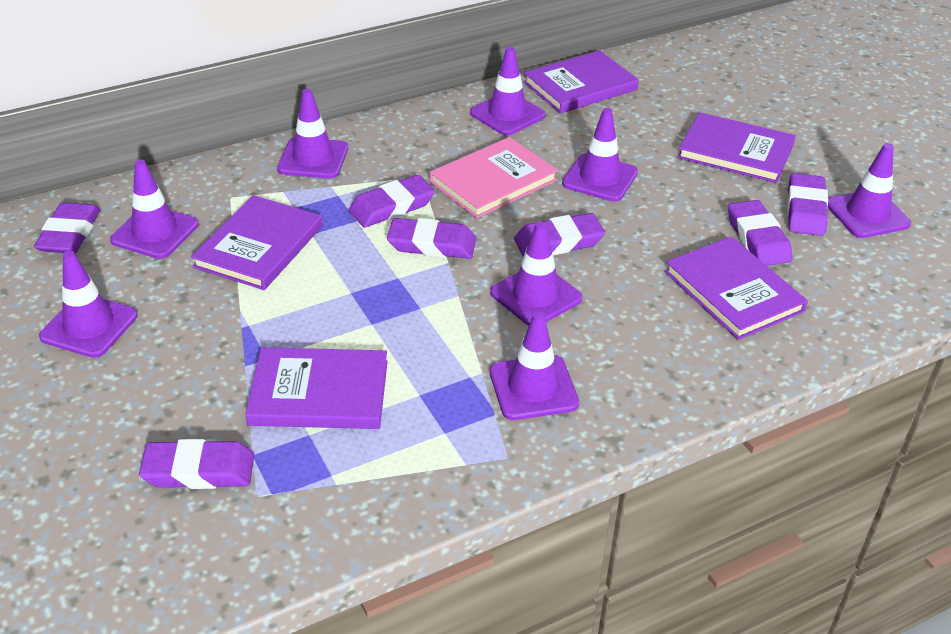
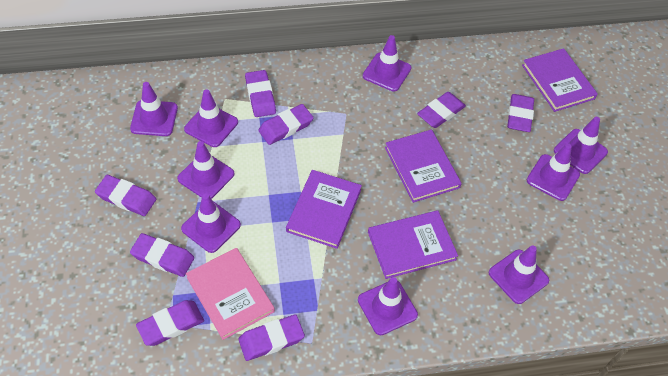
purple book: [191,195,323,290] [245,347,388,429] [524,50,639,114] [665,237,808,340] [678,112,796,183] = 5 -> [286,170,362,249] [368,210,458,279] [385,130,462,203] [522,48,598,112] = 4
purple eraser: [34,202,100,253] [139,439,254,489] [349,175,435,228] [387,218,476,259] [514,213,605,257] [728,200,793,266] [787,173,828,236] = 7 -> [95,175,156,216] [130,233,194,277] [136,300,204,346] [238,314,305,361] [245,70,276,117] [258,104,313,145] [417,92,466,128] [507,94,534,132] = 8
purple traffic cone: [39,251,138,358] [110,160,199,259] [277,89,348,179] [470,47,546,135] [490,221,583,326] [490,312,579,420] [562,108,638,202] [828,143,911,238] = 8 -> [130,82,178,136] [177,141,234,199] [181,193,241,253] [184,89,238,147] [358,277,418,335] [363,35,411,91] [489,245,549,304] [527,143,580,201] [554,117,608,174] = 9

